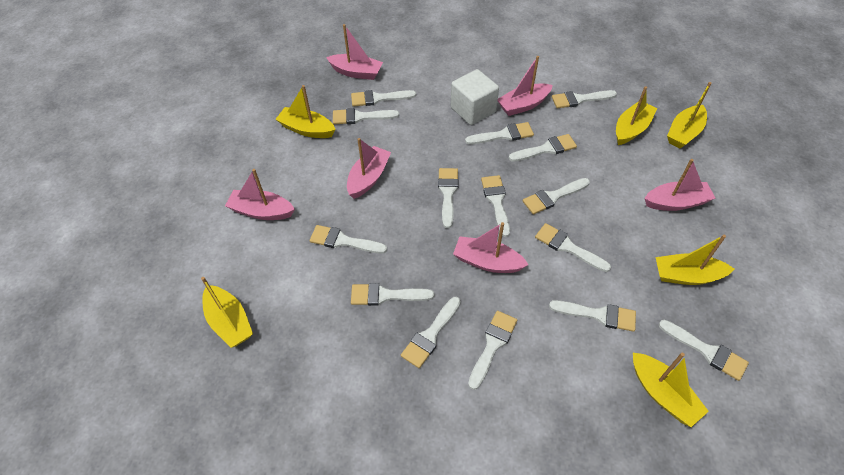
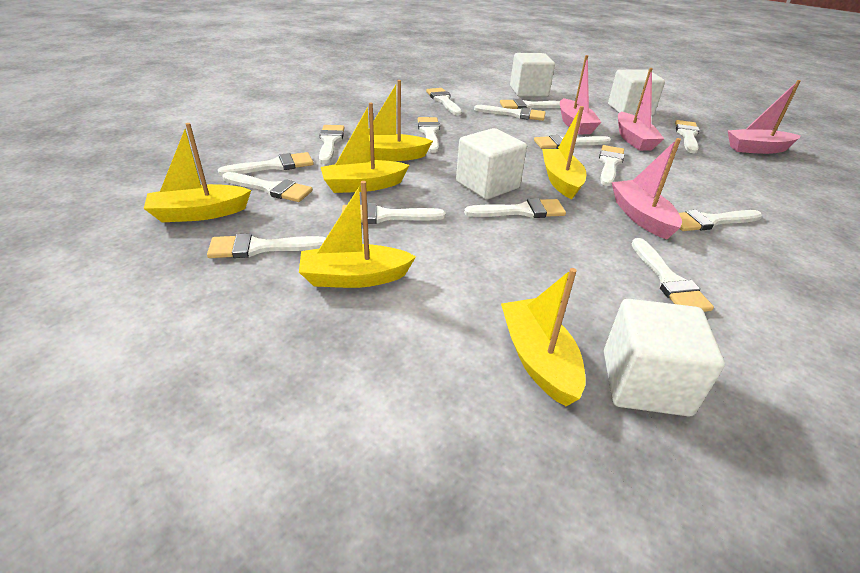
pink boat: [225,169,295,220] [326,24,383,80] [347,138,391,199] [453,222,529,273] [498,56,553,116] [644,159,716,211] = 6 -> [560,55,602,135] [612,138,682,239] [618,68,664,151] [727,80,801,154] = 4
white cube: [451,69,499,125] = 1 -> [456,128,527,200] [510,53,555,97] [604,299,725,417] [608,69,665,116] = 4

